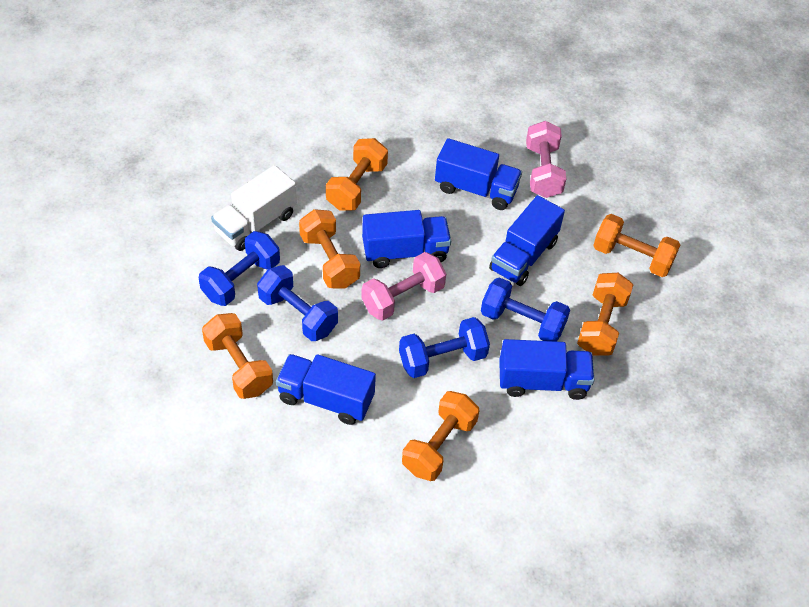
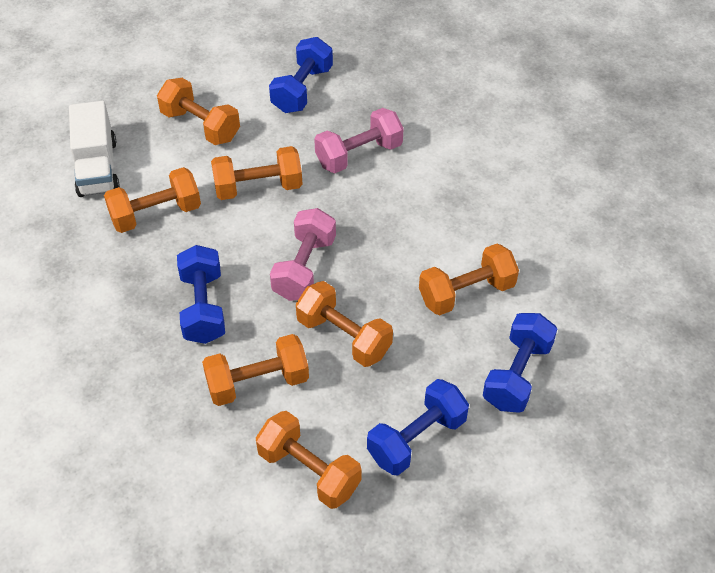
blue truck: [276,354,376,425] [362,210,451,268] [435,138,522,210] [489,195,565,286] [499,339,594,400] = 5 -> none = 0
orange dumbbell: [202,313,273,399] [299,209,360,289] [326,138,388,210] [402,391,480,481] [577,273,633,356] [593,214,680,277] = 6 -> [104,167,201,233] [157,78,240,145] [202,334,309,406] [211,146,303,200] [256,411,361,509] [296,281,393,367] [419,244,519,315] = 7

